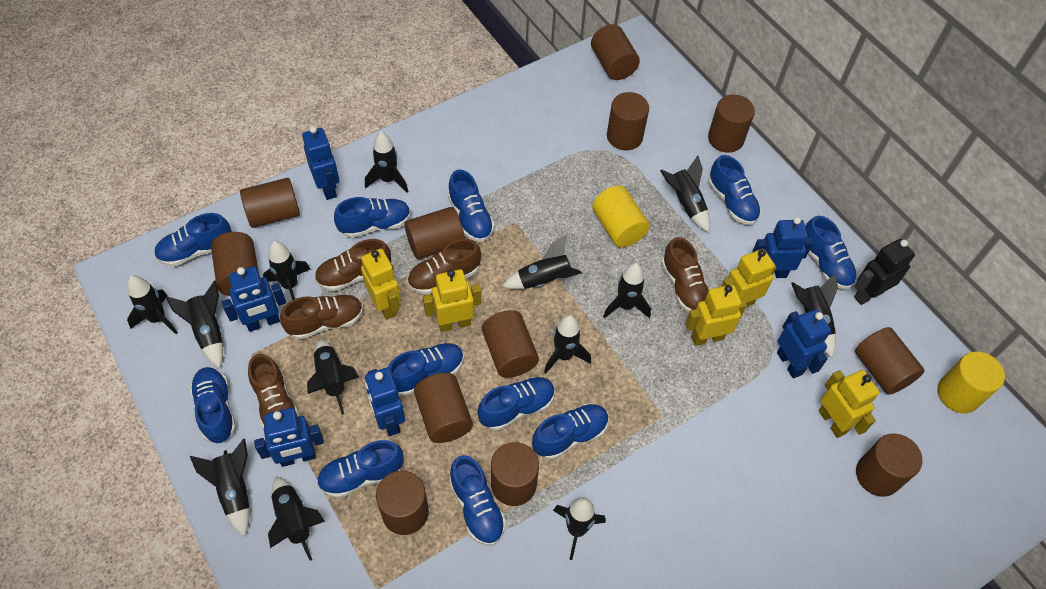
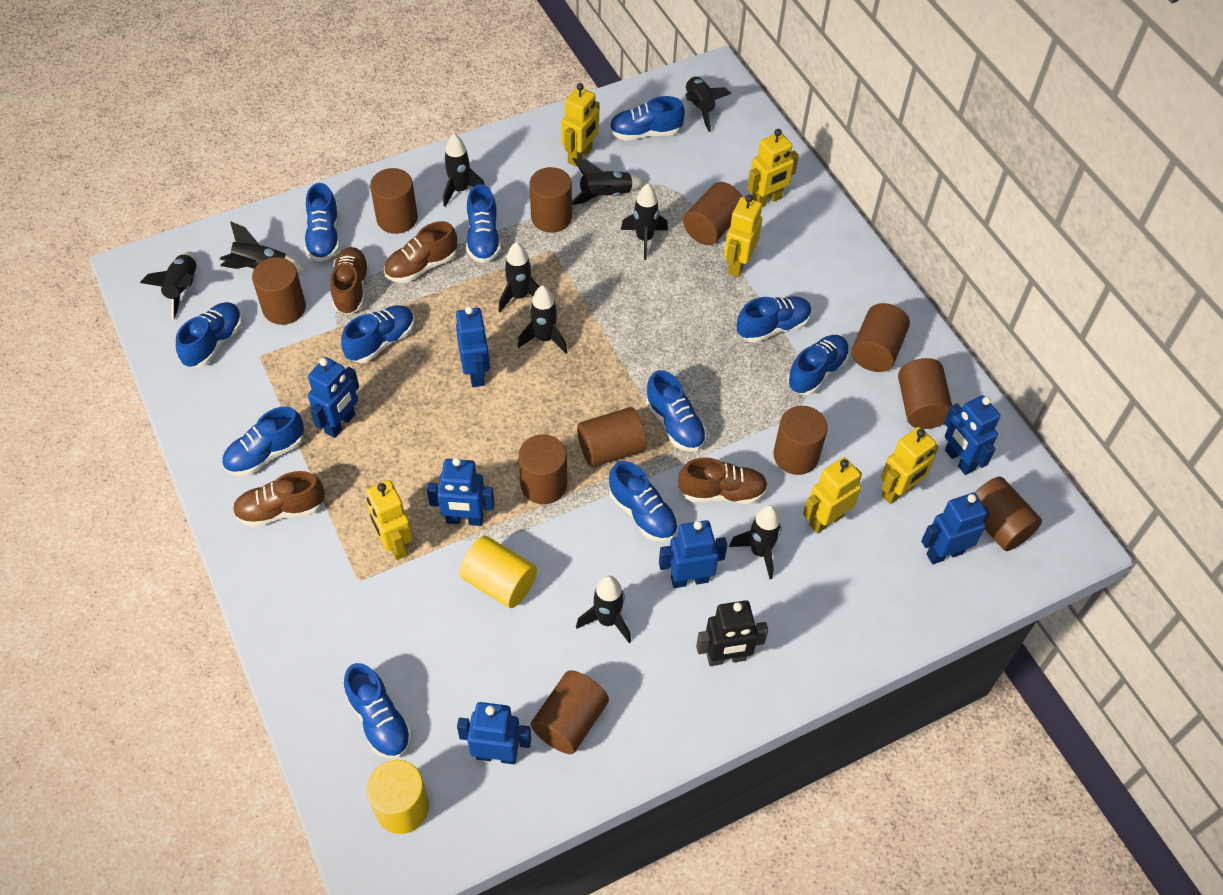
black rocket: [127,275,178,334] [166,281,223,368] [190,439,250,537] [263,241,310,300] [268,477,325,561] [307,339,359,415] [365,132,408,192] [502,235,582,289] [544,315,591,374] [553,497,606,560] [603,263,651,319] [660,155,710,233] [791,273,838,358] = 13 -> [140,251,196,320] [220,221,306,273] [443,133,485,207] [498,242,540,312] [518,285,567,354] [572,158,645,205] [576,576,631,643] [621,184,668,260] [685,76,732,132] [729,505,782,579] = 10
blue robot: [222,266,286,332] [254,408,324,467] [302,126,340,200] [365,367,405,436] [752,217,813,278] [777,309,831,378] = 6 -> [308,357,359,438] [427,457,495,526] [456,306,490,387] [457,702,531,764] [659,520,727,588] [921,493,990,564] [944,395,1000,475] = 7
brown cylinder: [211,232,259,296] [240,178,300,228] [376,471,429,535] [405,207,465,259] [414,373,473,443] [482,310,539,378] [491,442,539,506] [591,24,640,80] [607,92,649,150] [708,95,755,153] [855,327,925,395] [856,434,923,497] = 12 -> [252,257,306,325] [370,168,418,234] [518,435,567,504] [530,167,572,233] [531,670,609,754] [577,407,647,467] [683,182,742,245] [773,406,828,475] [851,303,910,372] [898,358,952,429] [974,476,1042,551] = 11
brown shoe: [248,354,299,429] [280,295,363,339] [315,239,391,291] [408,239,481,295] [662,237,709,312] = 5 -> [233,471,325,527] [330,247,369,315] [384,221,457,283] [678,457,768,504] = 4
yellow robot: [361,249,401,320] [423,269,481,332] [685,285,747,346] [721,249,776,307] [819,370,879,438] = 5 -> [366,480,413,560] [561,83,599,167] [724,195,762,277] [747,129,799,207] [803,457,862,534] [881,427,939,504] = 6

